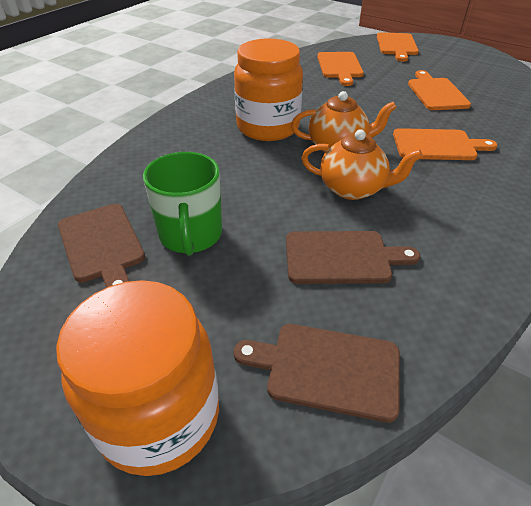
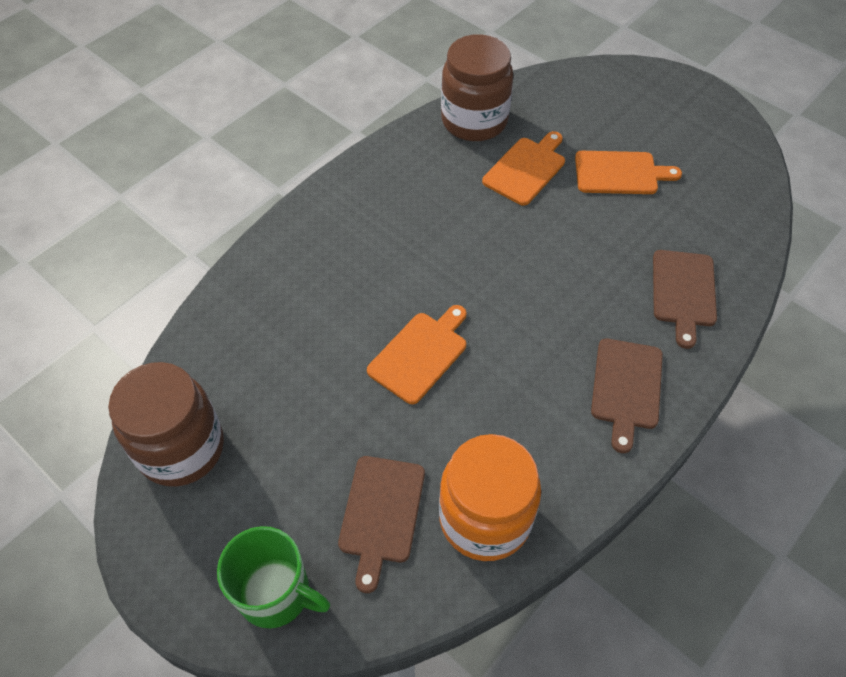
brown jar: none = 0 -> [108,362,224,487] [441,34,513,141] = 2
orange cutting board: [317,52,364,86] [377,32,419,62] [393,128,498,160] [408,70,471,110] = 4 -> [367,305,466,404] [482,131,565,206] [575,151,682,194] = 3
orange jar: [56,280,219,476] [234,38,303,141] = 2 -> [439,434,541,561] = 1
orange teapot: [291,91,397,152] [301,129,423,200] = 2 -> none = 0

